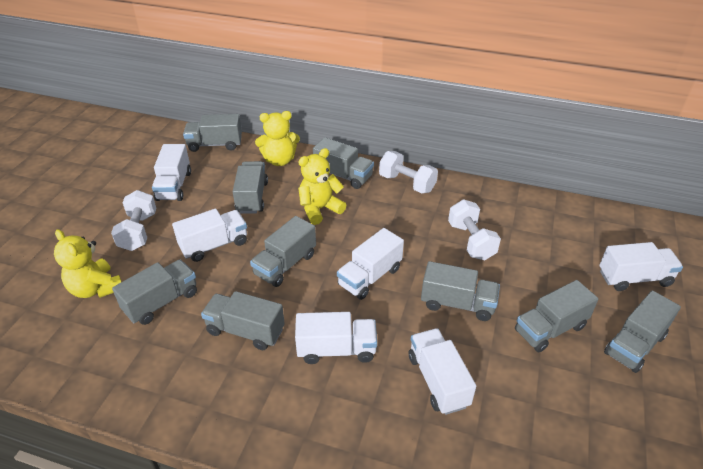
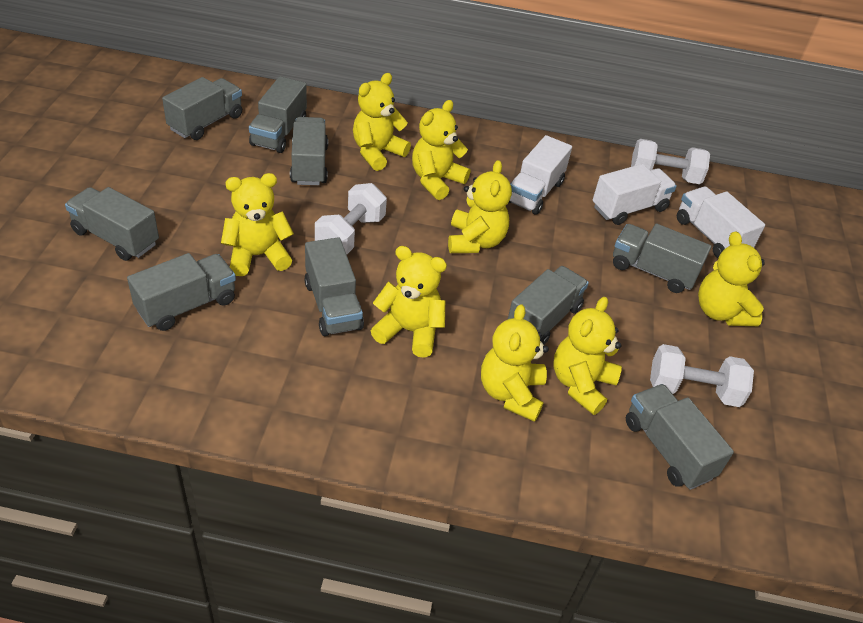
white truck: [152,144,191,201] [172,209,247,262] [295,312,377,364] [337,228,404,300] [409,328,476,415] [599,242,683,291] = 6 -> [509,135,572,215] [593,164,677,225] [677,186,765,258] = 3
yellow teddy bear: [54,229,121,298] [255,111,300,166] [298,148,346,225] = 3 -> [221,173,294,276] [353,73,411,171] [371,246,447,358] [412,100,470,200] [448,160,512,253] [481,304,549,422] [554,297,622,415] [698,232,765,326] = 8

